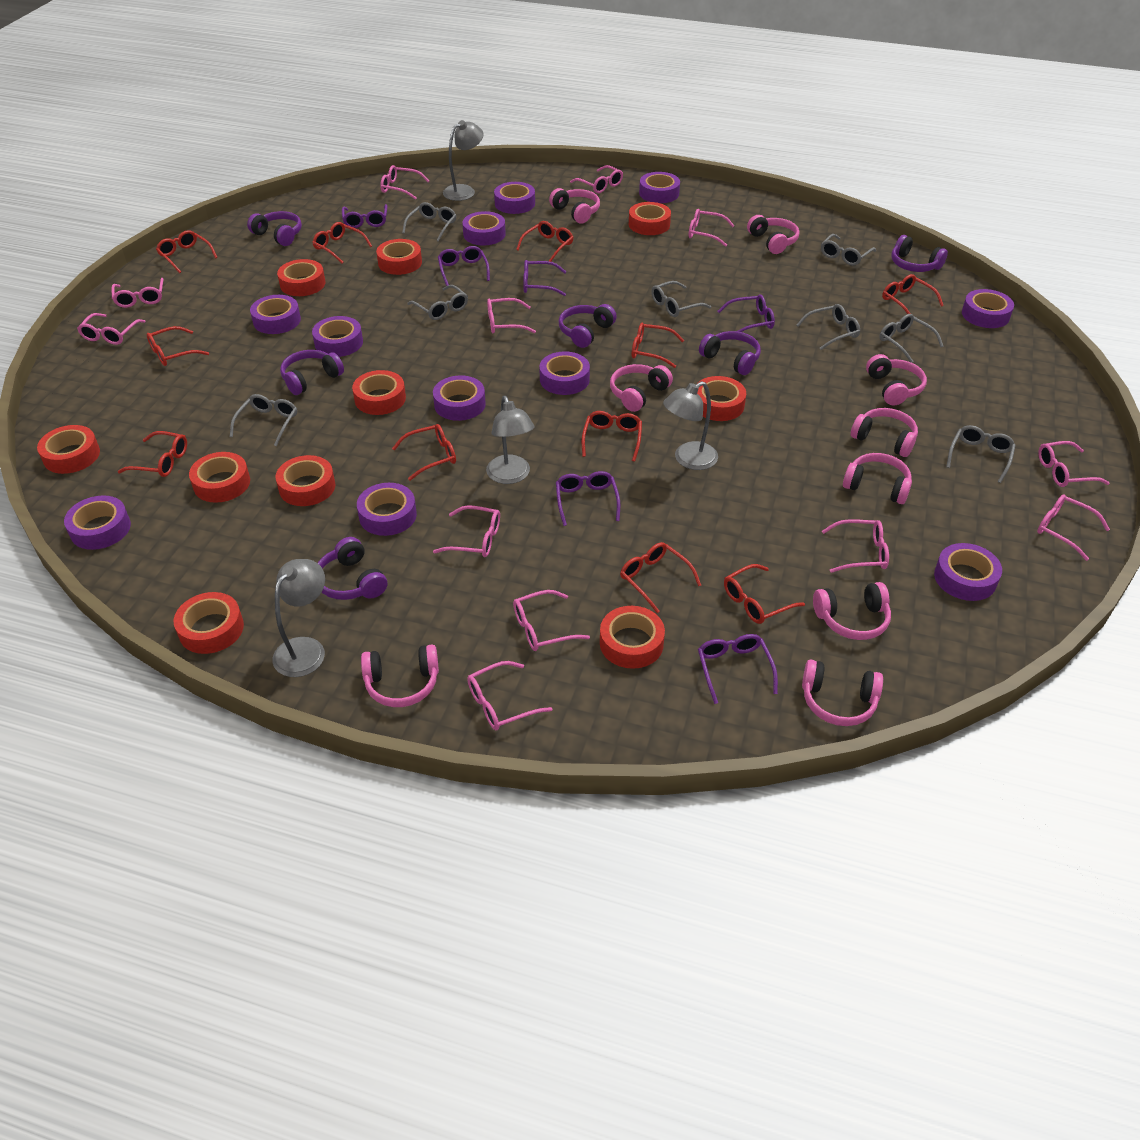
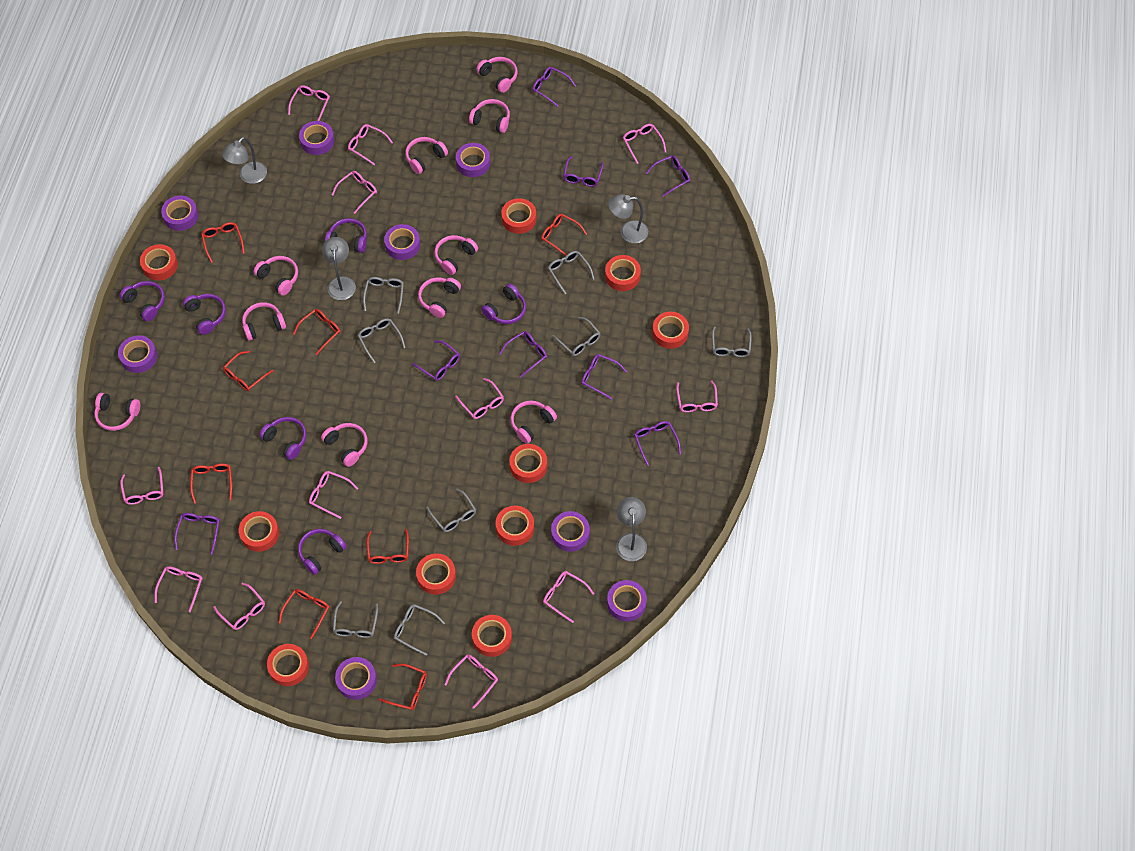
pink headphones: [361,645,439,707] [549,188,600,224] [610,364,673,412] [747,215,799,254] [802,660,883,726] [813,582,891,640] [843,453,912,504] [851,408,918,457] [866,354,927,405] = 9 -> [94,393,140,431] [242,302,286,341] [254,256,298,295] [321,423,368,467] [405,137,448,174] [418,277,461,318] [434,235,478,275] [469,99,510,133] [476,57,518,93] [510,401,557,444] = 10
purple glasses: [342,204,387,228] [438,246,490,286] [523,260,566,296] [556,471,620,526] [698,634,778,704] [718,294,775,332] = 6 -> [174,513,220,554] [412,341,460,381] [499,331,547,378] [532,67,576,107] [563,156,603,187] [581,354,627,399] [634,421,681,466] [646,155,690,197] = 8
purple tape: [64,496,131,550] [250,295,301,334] [312,316,363,357] [357,483,417,536] [433,375,486,421] [462,211,506,245] [494,182,535,214] [539,352,590,395] [639,172,680,203] [934,543,1002,601] [962,289,1014,328] = 11 -> [118,335,157,373] [161,196,199,231] [299,121,334,155] [335,657,377,700] [384,224,420,260] [456,143,490,177] [551,511,590,552] [607,580,647,622] = 8
red glasses: [118,431,187,477] [147,326,209,366] [156,230,218,273] [312,222,372,263] [392,424,456,481] [516,221,574,262] [582,411,642,462] [620,542,701,613] [632,323,684,368] [724,564,805,624] [882,274,944,314] = 11 -> [190,463,232,504] [201,222,245,263] [223,351,273,391] [278,589,329,639] [293,309,340,355] [367,529,409,564] [378,664,427,710] [541,214,587,256] = 8

